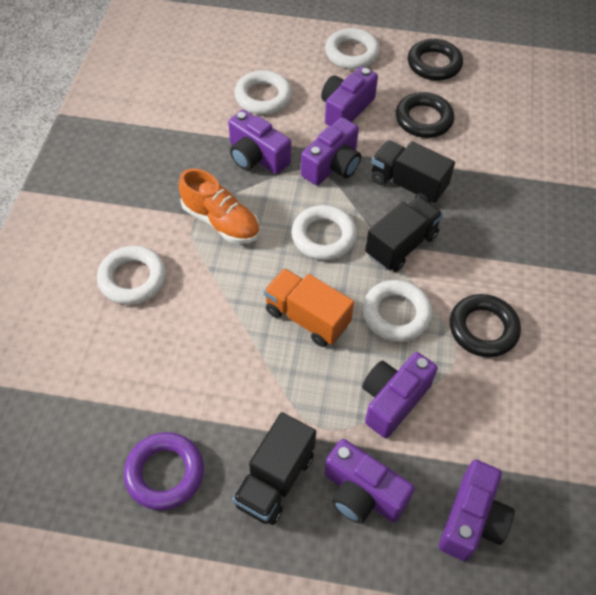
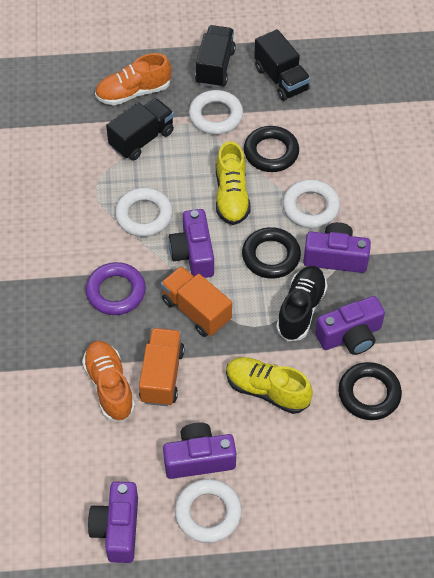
black shoe: none = 0 -> [276,266,327,341] = 1
orange shoe: [179,169,259,244] = 1 -> [82,341,135,422] [95,53,171,105] = 2
orange truck: [264,268,354,347] = 1 -> [139,328,184,406] [161,266,232,337] = 2
purple camera: [228,110,291,174] [301,117,361,185] [321,66,378,126] [325,439,415,524] [362,352,438,438] [439,460,515,561] = 6 -> [88,482,138,563] [163,423,236,479] [169,209,214,278] [303,222,371,273] [315,296,385,355] = 5
white ring: [97,245,166,305] [234,70,292,115] [291,205,357,260] [325,28,380,69] [362,280,432,342] = 5 -> [115,188,173,237] [175,479,242,543] [189,90,243,135] [283,179,340,228] = 4
yellow shoe: none = 0 -> [216,141,251,225] [226,357,313,414] = 2

